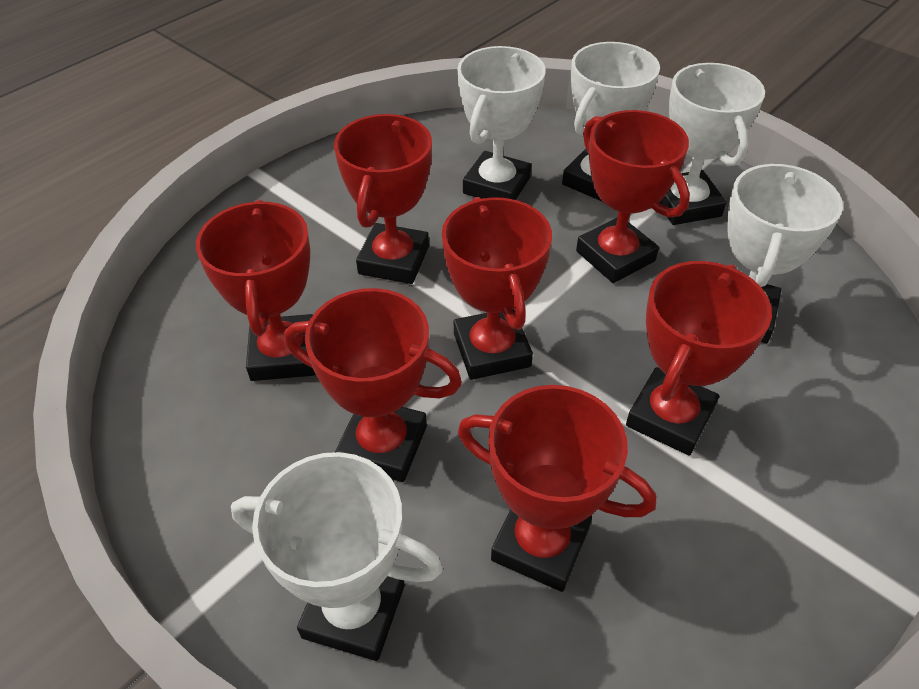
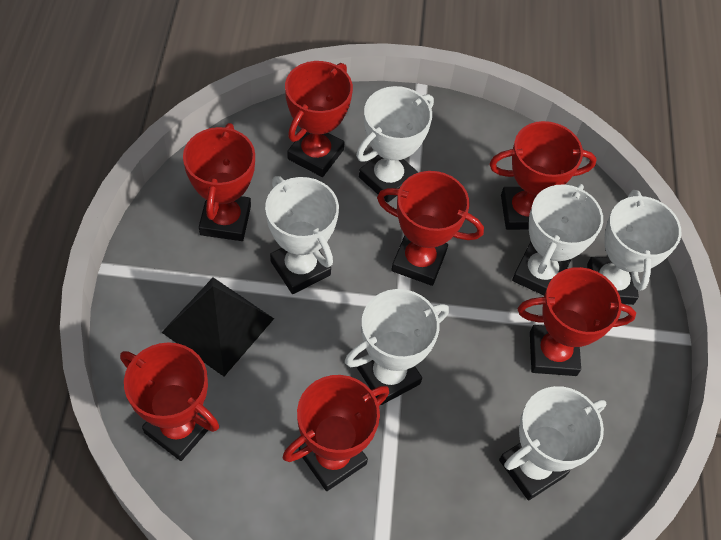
black pyramid: none = 0 -> [161,277,274,376] = 1
white trophy: [231,452,443,661] [457,46,546,200] [562,42,660,202] [660,63,765,225] [728,164,843,344] = 5 -> [265,176,339,294] [345,289,449,405] [356,86,434,203] [499,386,606,500] [512,184,603,295] [587,190,681,305] = 6

